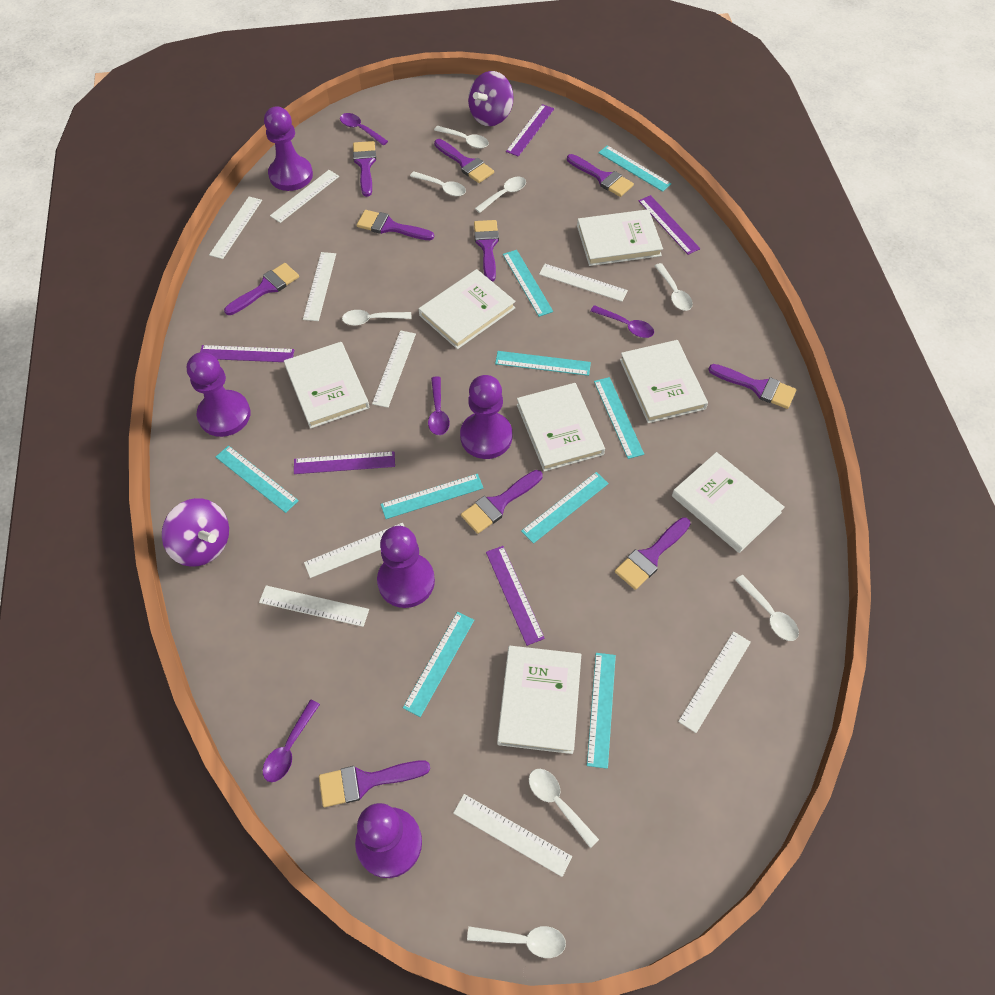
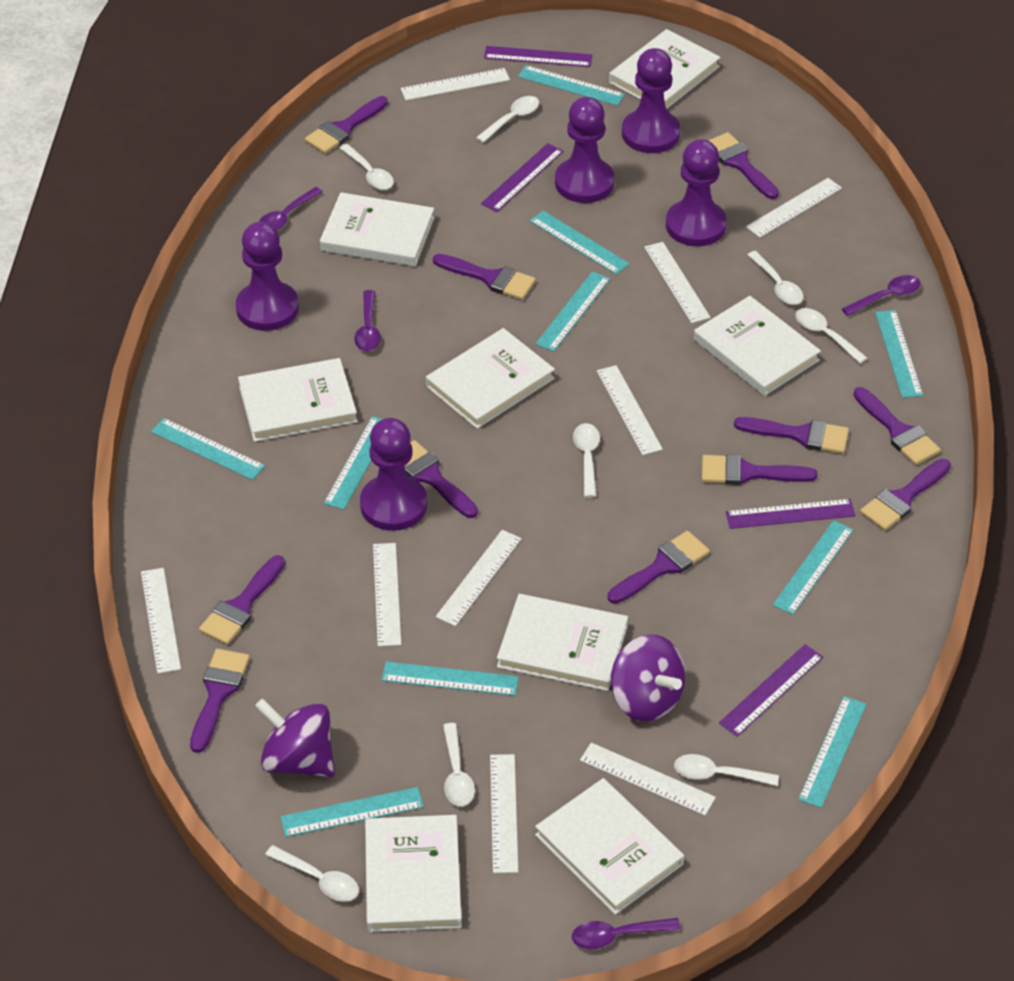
purple brush: [224,263,299,315] [319,760,430,807] [353,141,376,197] [357,210,434,240] [434,139,494,183] [461,470,543,534] [474,220,499,282] [567,154,634,197] [615,517,691,590] [708,364,797,409] = 10 -> [190,649,250,753] [199,555,285,645] [305,96,388,154] [405,440,478,518] [433,254,536,300] [608,531,710,604] [702,454,817,485] [708,132,779,199] [734,417,849,454] [853,387,941,465] [860,459,951,530] = 11
purple ruler: [200,345,295,362] [294,451,395,474] [486,546,545,646] [506,104,554,156] [639,195,700,255] = 5 -> [481,143,563,212] [484,46,593,67] [719,644,823,737] [726,499,856,529] = 4
turquoise ruler: [216,445,299,513] [380,474,483,519] [403,612,474,717] [495,351,591,376] [503,250,553,317] [521,472,609,544] [587,653,616,769] [594,377,644,459] [598,145,671,192] = 9 -> [151,418,265,480] [281,787,424,837] [324,416,382,510] [382,661,519,696] [518,65,625,106] [530,211,629,275] [536,271,610,352] [773,520,853,615] [798,696,867,808] [875,310,923,398] = 10
white book: [284,342,369,429] [419,269,516,349] [497,646,581,754] [517,383,605,472] [577,209,663,266] [620,340,708,423] [672,452,785,553] = 7 -> [238,358,357,442] [320,192,435,266] [365,815,462,932] [426,328,555,429] [497,594,628,691] [535,778,684,915] [609,29,721,109] [694,296,821,396] = 8

